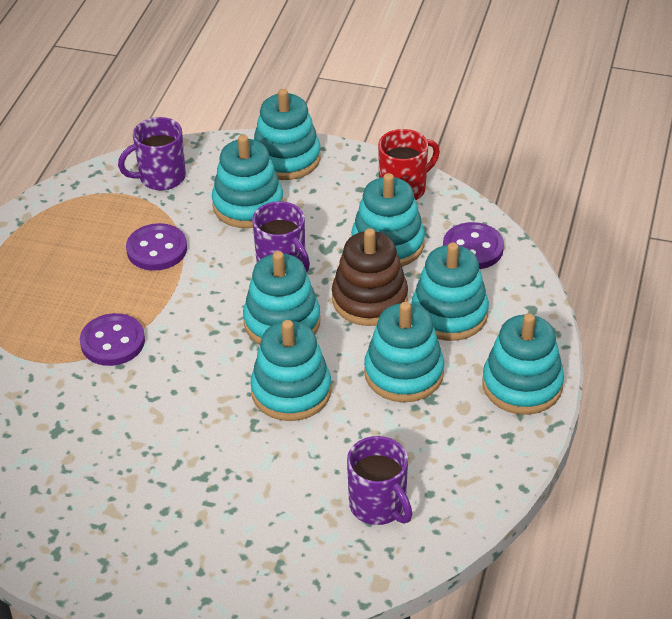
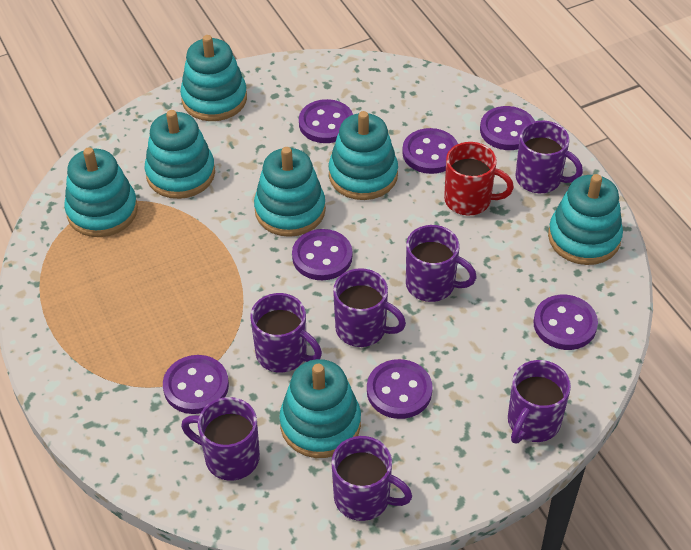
brown stacking toy: [332,228,408,326] = 1 -> none = 0
purple button: [80,313,145,366] [126,223,187,271] [443,222,504,269] = 3 -> [163,355,229,414] [292,229,352,280] [299,99,353,143] [367,359,433,419] [402,128,458,174] [480,106,535,150] [533,295,598,350] = 7
purple mug: [118,117,186,191] [252,201,310,272] [347,436,412,525] = 3 -> [181,397,260,481] [250,293,322,373] [331,436,412,521] [333,268,406,347] [406,225,477,302] [508,360,571,443] [515,121,583,193] = 7
turquoise stacking toy: [212,135,284,228] [243,251,320,345] [250,320,332,421] [254,89,321,180] [351,173,425,267] [364,302,444,402] [412,242,489,341] [483,313,564,415] = 8 -> [64,147,138,237] [145,110,215,199] [180,35,247,121] [254,147,326,237] [279,359,361,458] [329,111,398,200] [548,174,623,265] = 7

